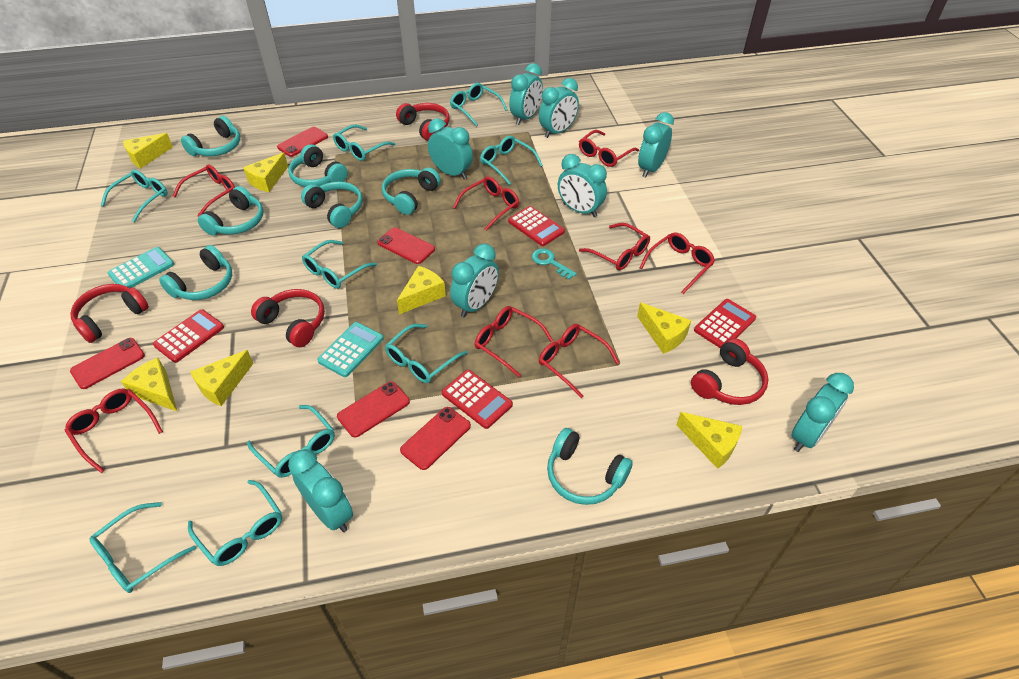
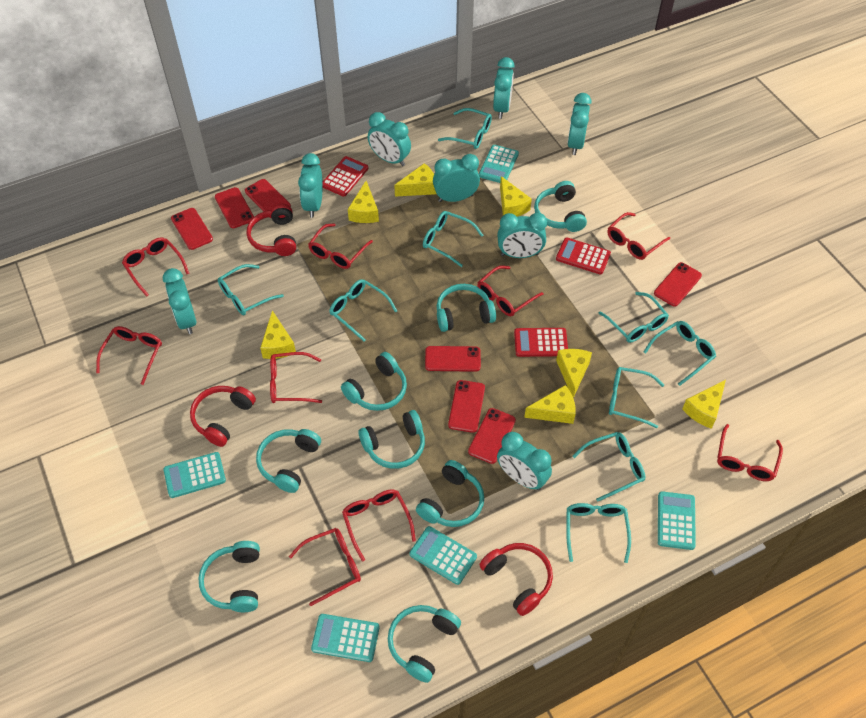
red calculator: [153,309,224,363] [442,370,513,429] [508,206,565,246] [694,299,756,348] = 4 -> [322,156,368,197] [514,328,568,357] [556,237,611,275] = 3
red glasses: [64,389,163,473] [173,164,235,217] [453,176,519,231] [475,306,553,377] [539,324,619,398] [579,130,639,167] [579,223,650,271] [639,232,715,294] = 8 -> [96,326,162,385] [122,237,190,297] [270,352,322,403] [289,528,361,606] [308,223,373,269] [342,489,416,562] [477,266,543,316] [607,212,670,260] [717,424,783,481] = 9
red headphones: [70,284,149,343] [251,289,325,347] [396,103,450,141] [691,338,768,405] = 4 -> [190,386,256,447] [247,204,296,256] [479,543,553,616] = 3
red phone: [70,338,145,389] [277,127,328,157] [337,381,410,438] [377,227,435,264] [400,407,471,470] = 5 -> [171,208,213,250] [215,187,254,228] [245,179,291,218] [425,346,481,372] [448,380,485,433] [468,408,516,464] [654,262,702,307] = 7
turquoise calculator: [108,247,174,288] [317,322,384,377] = 2 -> [163,452,226,498] [311,614,380,662] [409,526,477,585] [479,145,519,183] [658,491,696,550] = 5
turquoise headphones: [159,245,232,300] [181,116,240,156] [198,186,263,236] [288,144,348,187] [301,181,363,228] [382,167,441,215] [547,428,633,505] = 7 -> [198,541,260,612] [256,429,321,493] [341,352,407,411] [359,410,425,469] [388,605,461,683] [416,460,484,527] [437,284,496,332] [534,181,587,232] = 8
turquoise key: [532,248,577,280] = 1 -> none = 0

